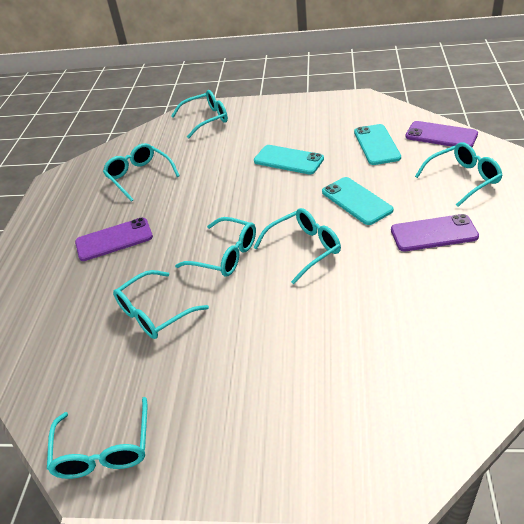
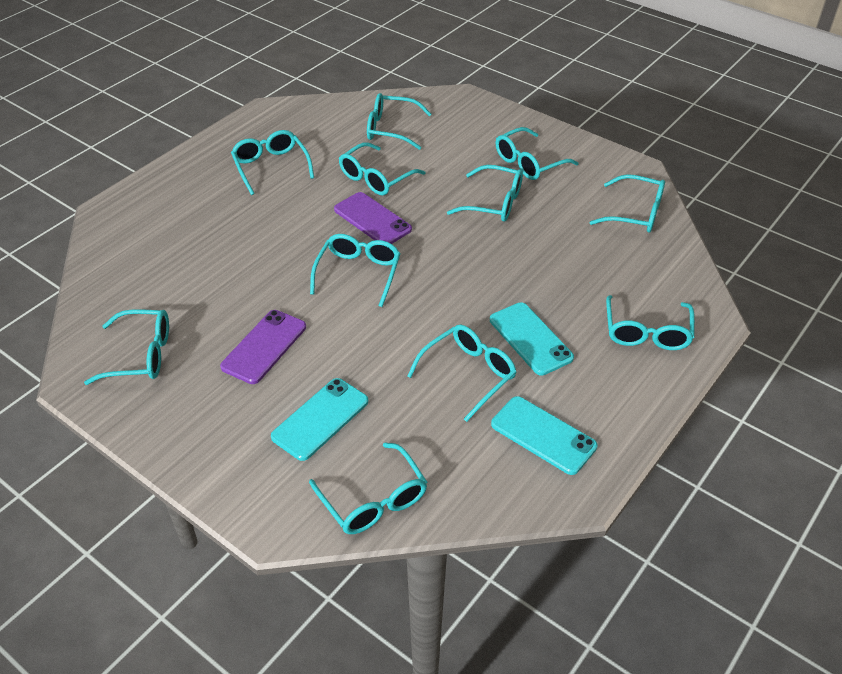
purple phone: [75,218,153,261] [391,214,479,252] [406,121,478,147] = 3 -> [220,310,306,384] [334,192,412,244] = 2
turquoise glasses: [47,397,147,479] [103,143,180,202] [113,270,209,339] [171,90,228,138] [175,217,256,277] [254,208,341,284] [415,142,503,207] = 7 -> [84,309,169,385] [231,130,314,195] [309,442,427,534] [310,234,401,307] [339,142,425,195] [367,93,432,150] [407,325,516,422] [447,165,523,221] [496,127,579,180] [589,174,665,233] [606,295,695,350] = 11

